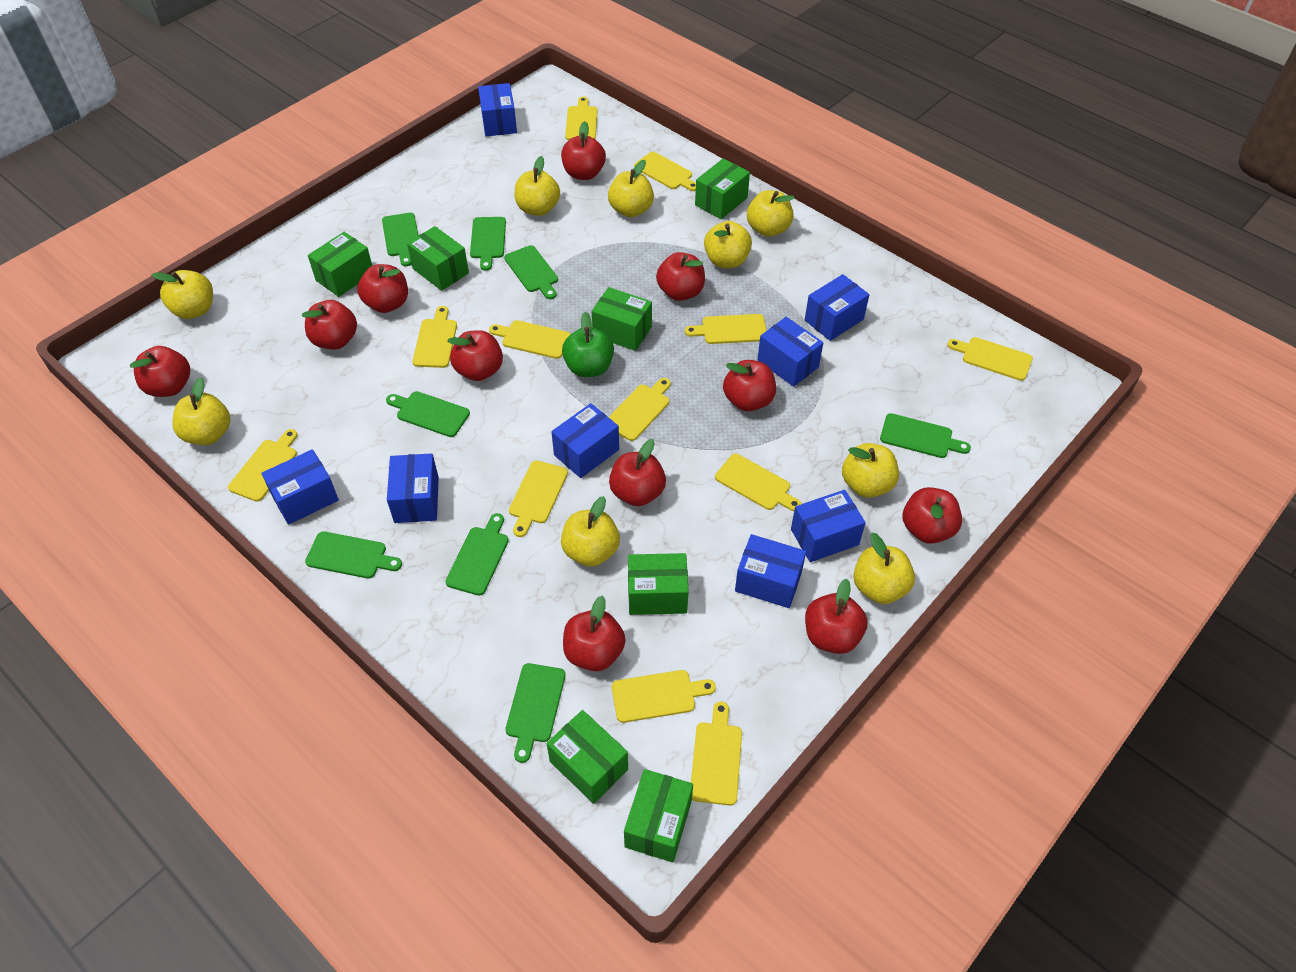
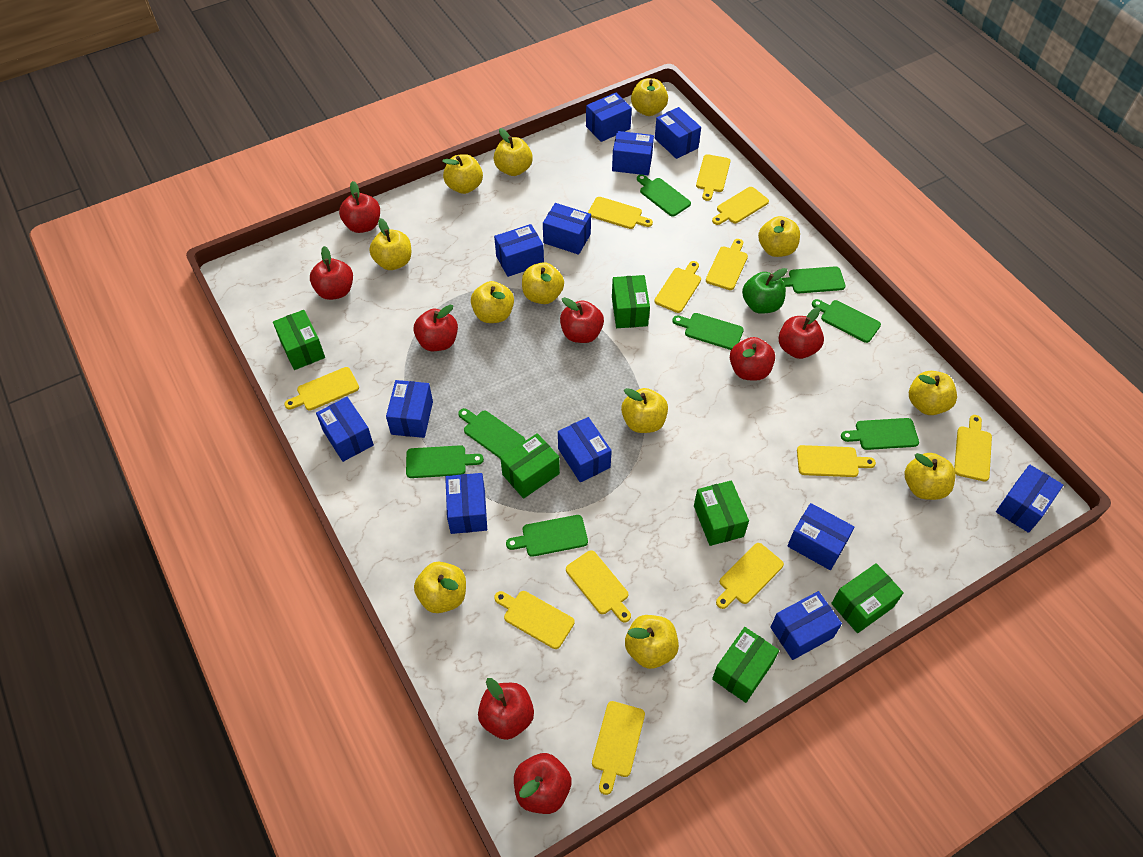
blue box: [261,449,339,525] [387,453,439,523] [478,83,517,136] [551,403,619,478] [735,534,806,608] [757,317,823,387] [791,490,866,562] [805,274,869,341] = 8 -> [316,397,374,462] [386,380,433,438] [445,473,487,534] [494,224,544,277] [543,203,591,255] [558,417,612,482] [586,93,632,142] [612,131,654,175] [655,107,701,159] [770,591,842,660] [788,503,855,570] [996,465,1063,533] = 12
green box: [308,232,372,297] [407,226,469,291] [546,710,628,804] [592,287,652,351] [624,769,693,862] [628,553,689,615] [695,158,750,219] = 7 -> [273,310,325,370] [500,433,560,499] [612,275,650,328] [694,480,749,546] [712,627,779,703] [831,563,904,633] = 6
red apple: [130,346,190,397] [302,300,357,349] [357,264,408,313] [448,330,503,381] [561,121,606,180] [563,596,626,671] [609,439,666,506] [656,252,705,301] [723,360,776,411] [805,579,868,654] [903,487,962,544] = 11 -> [310,246,353,300] [339,181,380,233] [413,304,458,351] [478,678,534,740] [514,753,572,814] [560,297,604,343] [730,337,775,381] [778,307,824,359] = 8
yellow apple: [151,270,213,319] [172,377,230,445] [515,156,560,216] [561,496,620,567] [608,160,654,217] [704,221,752,268] [747,190,795,237] [842,443,899,498] [853,533,915,604] = 9 -> [369,218,411,270] [414,562,466,613] [442,154,483,194] [471,281,514,323] [494,128,533,176] [522,262,564,304] [621,388,668,433] [625,615,679,669] [631,78,668,116] [758,216,800,257] [905,453,955,500] [909,371,957,415] = 12

